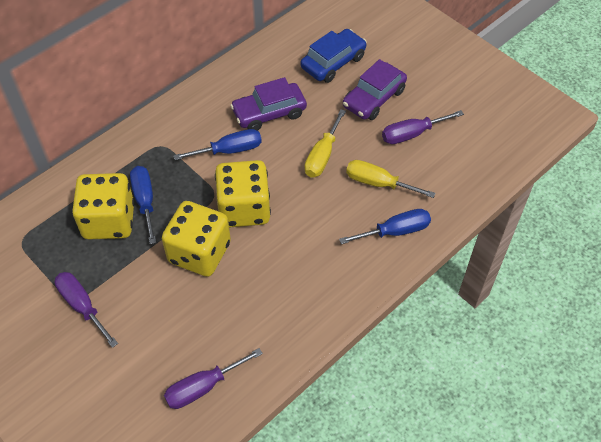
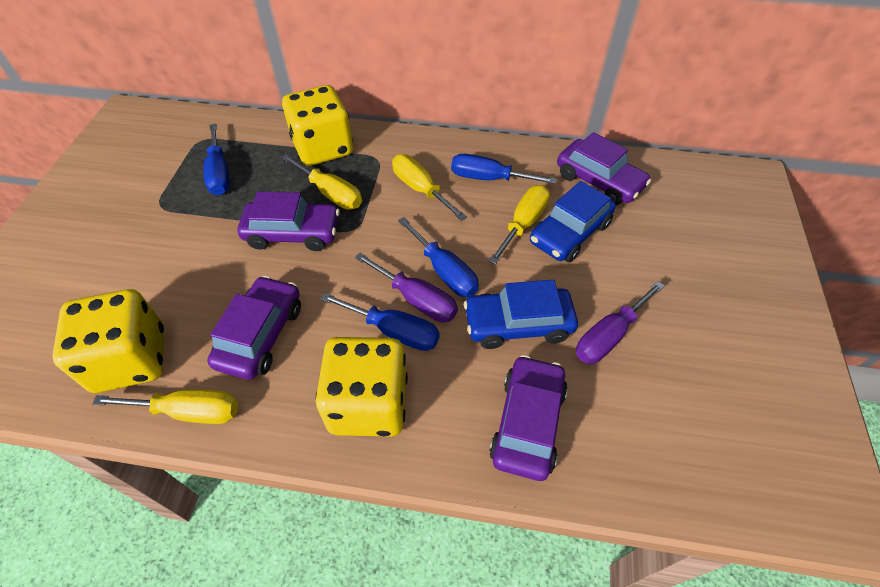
blue car: [301,29,367,83] = 1 -> [464,280,578,349] [530,181,616,262] = 2
blue screwdriver: [130,166,156,244] [174,129,262,160] [339,209,431,244] = 3 -> [203,124,230,195] [320,293,440,351] [398,217,479,297] [451,154,556,184] = 4
purple car: [230,77,307,131] [343,59,407,120] = 2 -> [207,276,301,380] [238,192,340,251] [489,355,568,481] [557,132,651,206] = 4
purple screwdriver: [55,272,118,348] [164,348,263,409] [382,110,464,144] = 3 -> [355,253,458,322] [576,281,665,364] = 2
yellow screwdriver: [305,109,346,177] [346,160,435,198] = 2 -> [92,389,238,424] [281,154,362,209] [392,154,467,221] [489,185,550,265] = 4

